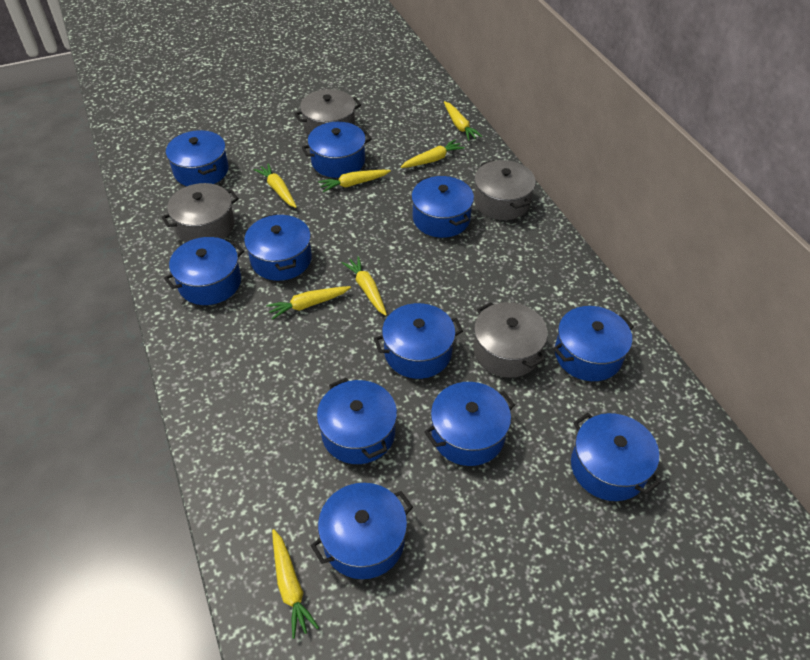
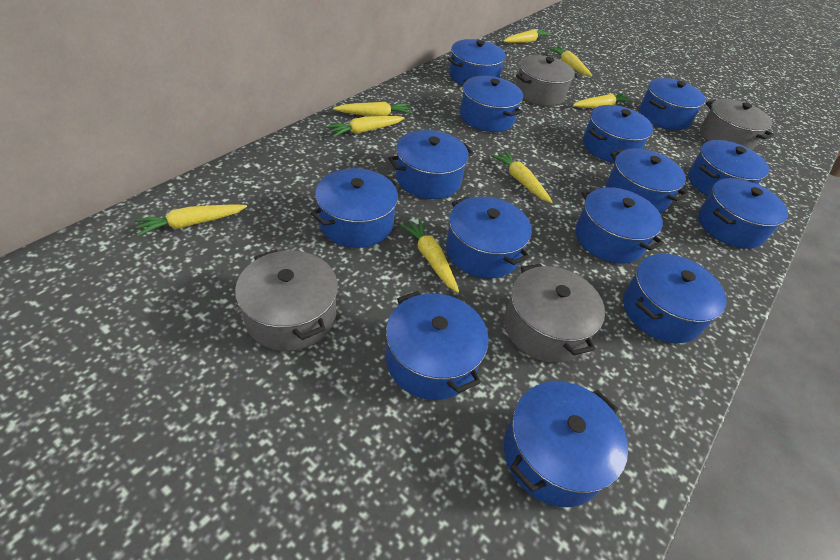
blue pot: [164,237,244,305] [166,130,229,186] [244,214,312,281] [302,122,372,178] [311,483,413,579] [317,378,397,464] [374,303,463,379] [411,176,474,238] [425,382,515,466] [553,306,634,381] [571,413,661,501] = 11 -> [311,168,399,248] [386,291,489,400] [388,130,474,199] [446,196,532,278] [448,39,507,85] [460,76,523,132] [504,381,628,507] [575,187,664,264] [583,105,653,163] [606,148,688,213] [623,254,727,343] [639,78,706,130] [688,140,769,196] [698,178,788,249] = 14
yellow carrot: [254,163,297,208] [266,286,351,320] [272,529,319,639] [318,170,391,192] [342,256,387,316] [400,139,465,168] [444,101,483,141] = 7 -> [134,204,247,236] [326,116,404,137] [333,102,412,116] [400,219,459,293] [491,151,553,203] [504,29,552,43] [548,46,592,76] [573,93,633,108] = 8

